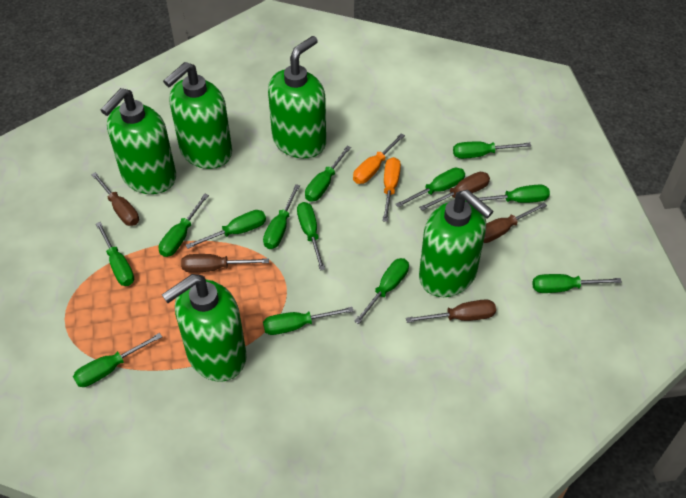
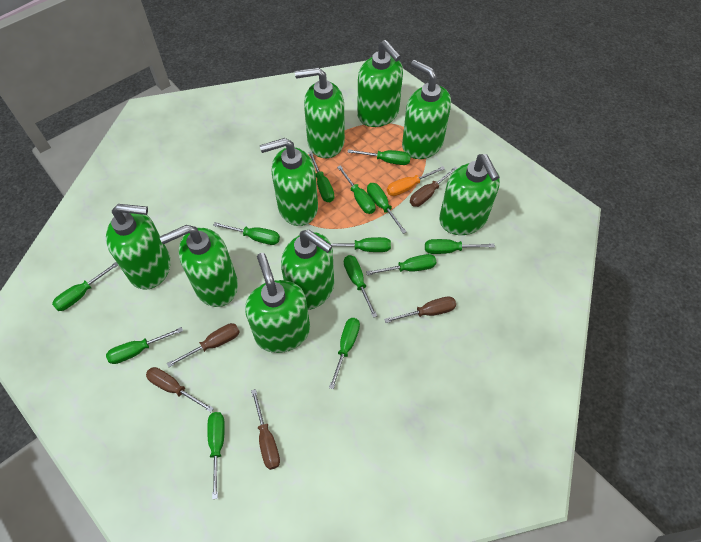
green soap dispenser: [101,88,176,194] [162,274,247,382] [163,62,232,169] [268,36,326,158] [419,190,494,297] = 5 -> [106,204,171,290] [160,225,238,307] [245,253,310,353] [260,138,318,226] [281,230,334,310] [295,67,345,158] [357,40,403,127] [402,60,451,159] [439,154,500,235] = 9
orange screwdriver: [353,133,405,184] [382,157,401,222] = 2 -> [387,166,445,196] = 1

